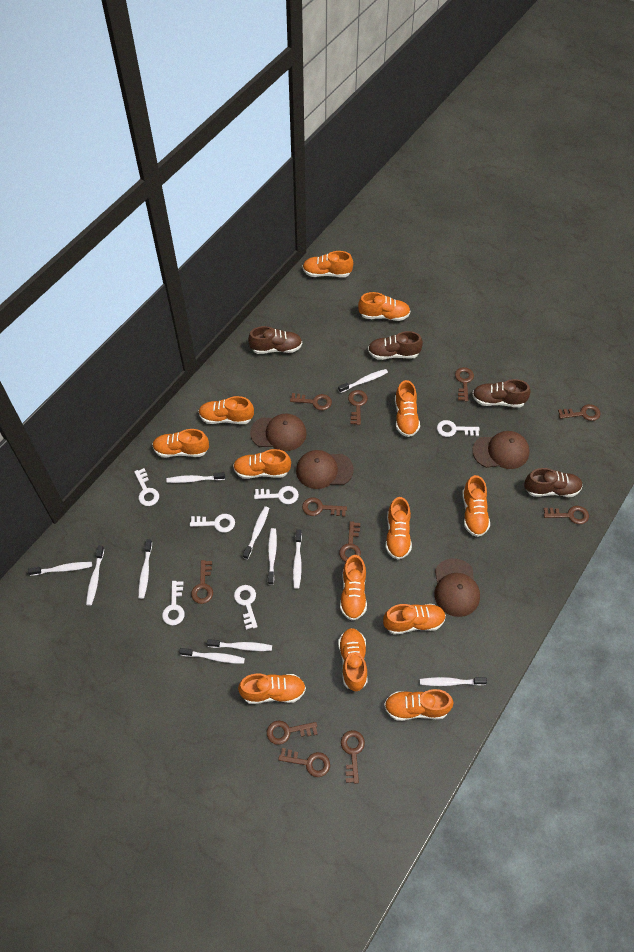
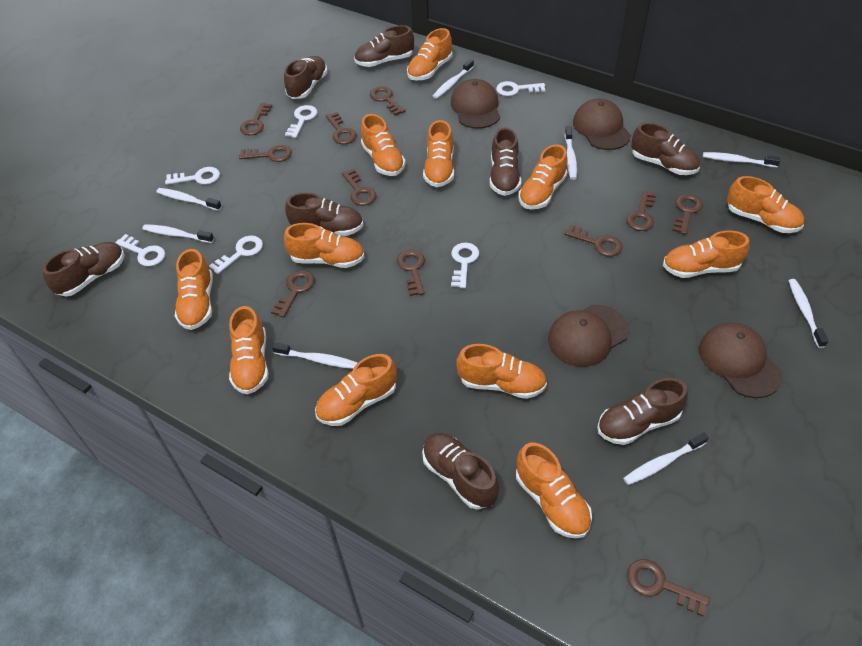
brown shoe: [248,326,302,354] [368,331,423,360] [472,379,531,407] [524,468,583,497] = 4 -> [42,242,124,296] [284,56,327,99] [285,193,363,236] [354,25,414,67] [422,433,499,510] [490,127,521,196] [597,378,688,445] [631,123,700,175] = 8
orange shoe: [152,429,209,457] [199,396,254,424] [233,449,291,479] [238,674,306,704] [303,251,353,277] [338,628,367,691] [340,555,367,620] [358,292,410,321] [383,604,446,635] [384,689,453,721] [386,497,412,560] [395,380,420,437] [462,475,490,537] = 13 -> [175,249,213,330] [229,306,268,395] [284,223,365,268] [315,354,397,426] [361,114,406,176] [407,28,452,80] [423,120,454,187] [456,344,547,399] [516,442,592,539] [519,144,568,209] [663,231,750,278] [727,176,804,233] = 12
white toothbrush: [28,562,92,576] [86,546,104,606] [139,539,152,599] [167,472,225,483] [179,648,245,664] [207,639,272,651] [243,506,269,559] [268,528,277,585] [293,530,302,589] [338,369,388,393] [420,677,487,686] = 11 -> [142,224,214,243] [156,188,222,211] [272,342,358,369] [433,59,474,99] [565,126,577,180] [623,432,709,485] [703,152,780,167] [788,279,829,348] = 8

